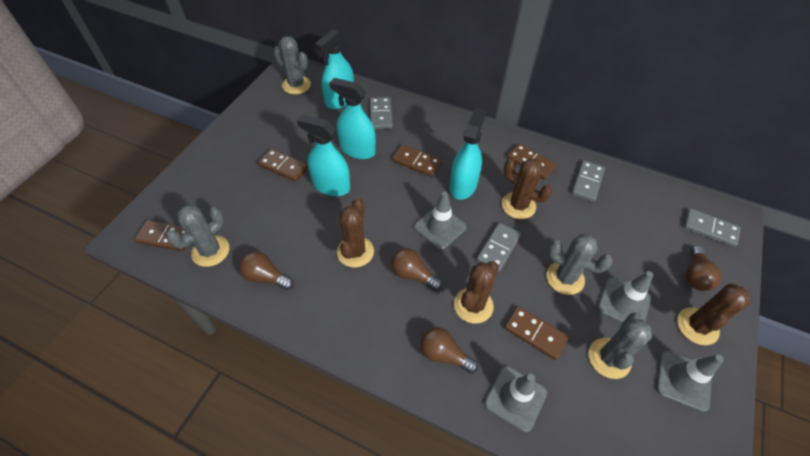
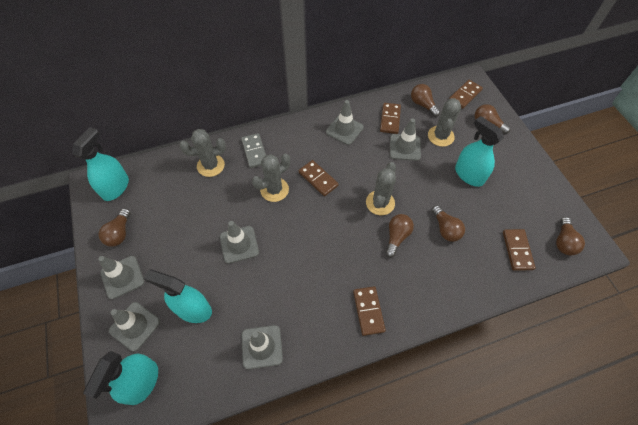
brown cactus: [337,198,374,268] [454,261,499,323] [502,158,553,219] [677,284,750,345] = 4 -> none = 0
brown light bulb: [239,251,294,290] [391,248,442,290] [420,327,478,374] [685,246,722,291] = 4 -> [99,208,131,246] [385,214,414,257] [411,84,440,117] [432,205,465,242] [475,104,510,134] [556,217,585,255] = 6
grey domino: [370,97,393,129] [477,223,521,272] [572,160,605,202] [684,208,741,247] = 4 -> [241,133,266,168] = 1
grey traffic cone: [414,191,467,250] [485,366,547,432] [598,271,653,323] [657,351,724,412] = 4 -> [98,256,144,299] [109,302,160,352] [220,221,259,264] [241,325,283,369] [326,100,364,145] [390,119,421,161] = 6

